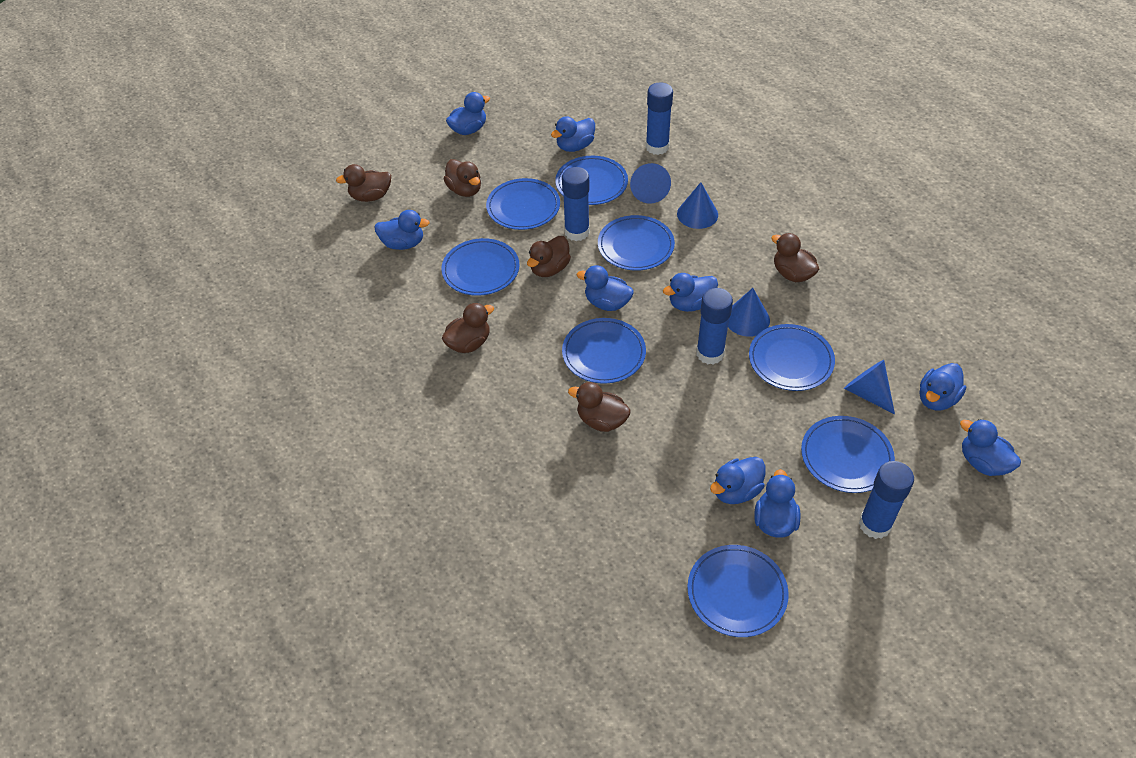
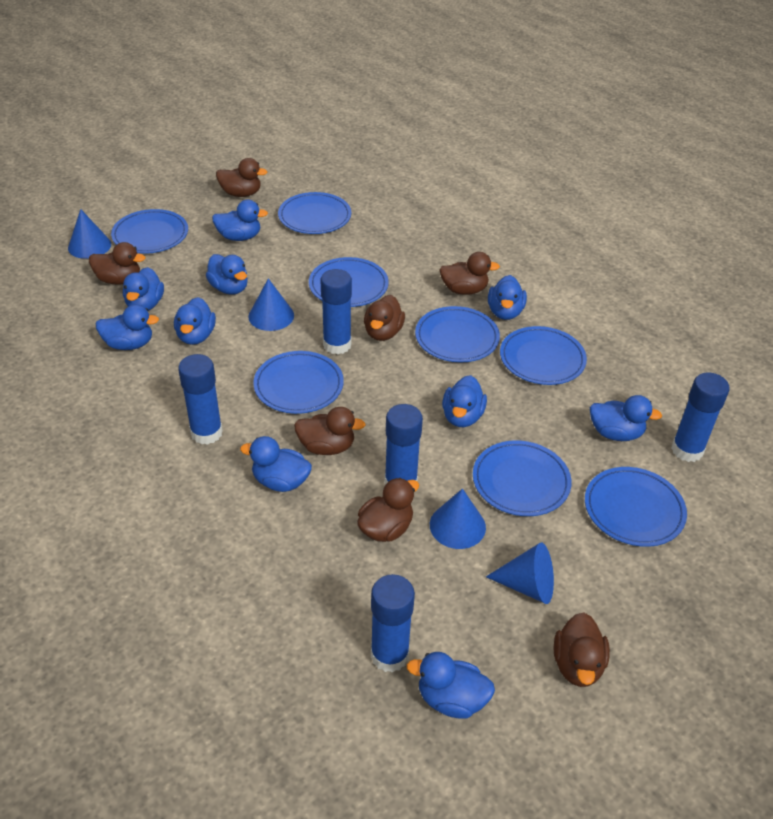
blue duck: [374,210,430,250] [446,92,490,135] [551,116,595,152] [577,265,634,311] [663,273,718,312] [710,457,766,504] [754,469,801,537] [920,363,966,411] [960,419,1021,476] = 9 -> [96,304,159,350] [123,267,164,311] [174,297,216,345] [206,254,248,295] [212,200,268,241] [240,436,312,492] [407,652,495,719] [442,375,487,427] [488,275,527,320] [590,395,662,441] = 10
blue glue stick: [562,167,590,241] [646,82,673,155] [696,288,733,364] [859,461,914,539] = 4 -> [178,354,223,445] [321,269,352,355] [371,574,415,673] [384,404,423,485] [671,372,730,462] = 5
brown duck: [336,164,391,202] [442,303,494,353] [444,159,481,197] [527,236,571,277] [568,382,631,432] [771,233,819,282] = 6 -> [89,242,145,285] [216,158,267,197] [294,407,365,455] [357,478,419,542] [364,295,405,341] [439,252,500,295] [554,612,610,687] = 7

